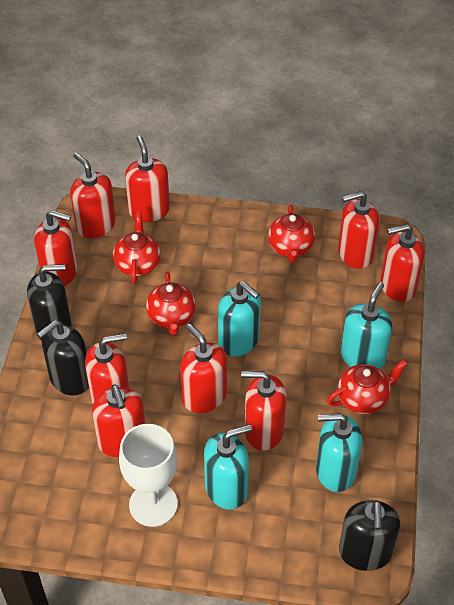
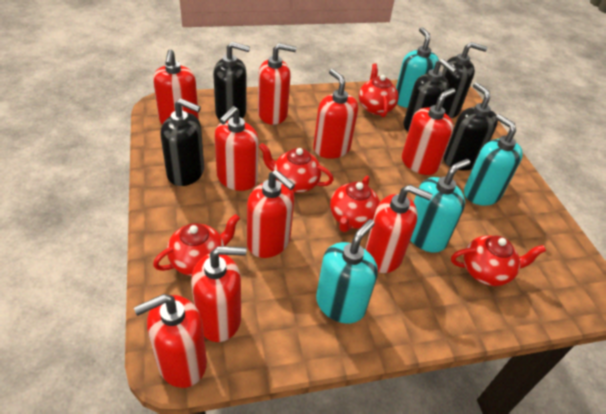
black soap dispenser: [27,264,72,340] [37,320,89,396] [339,500,400,571] = 3 -> [160,98,204,186] [213,42,250,120] [404,59,457,132] [442,42,487,118] [444,82,498,171] = 5
red teapot: [113,212,161,284] [146,272,196,335] [268,205,315,263] [327,360,408,414] = 4 -> [153,214,240,276] [259,143,334,193] [330,176,380,232] [359,63,399,117] [451,235,546,286] = 5
white goblet: [119,424,178,527] = 1 -> none = 0

